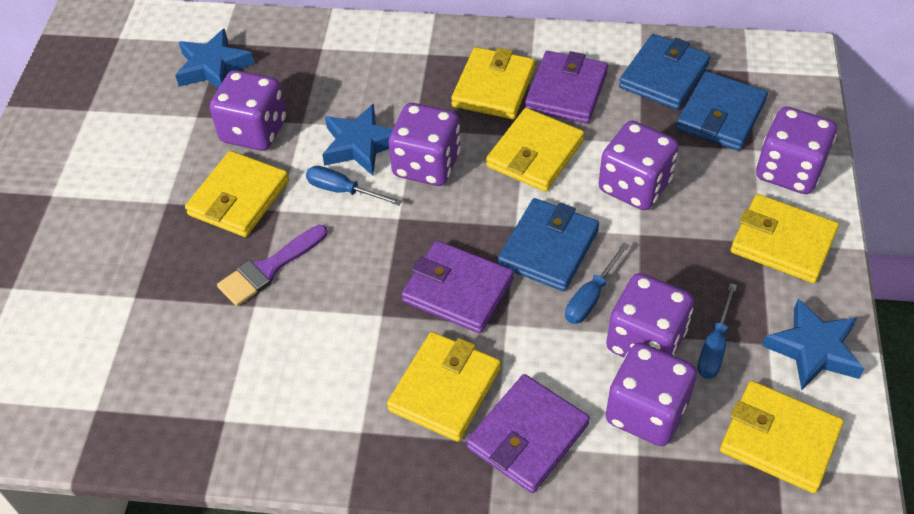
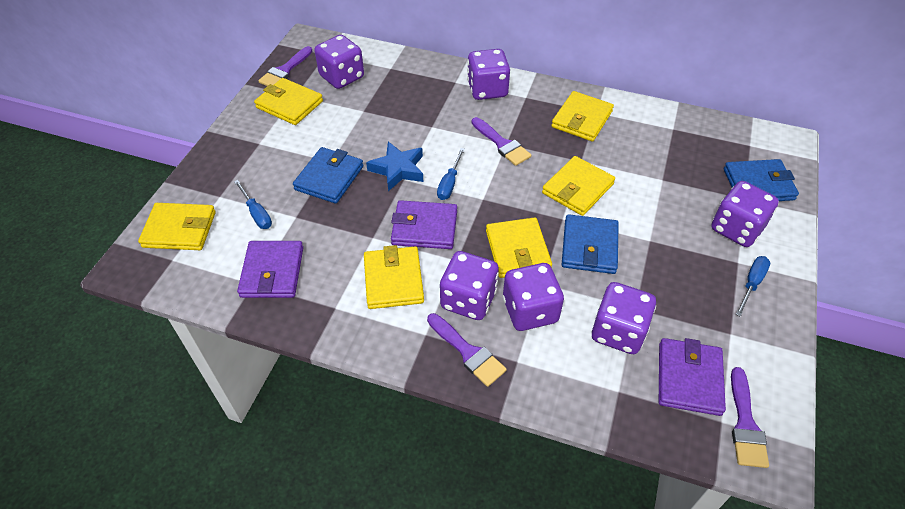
blue star: [175,29,254,88] [322,104,393,176] [762,299,864,390] = 3 -> [366,142,423,191] = 1
purple brush: [217,225,328,306] = 1 -> [258,46,312,86] [427,313,507,387] [472,117,531,166] [731,367,769,468] = 4

